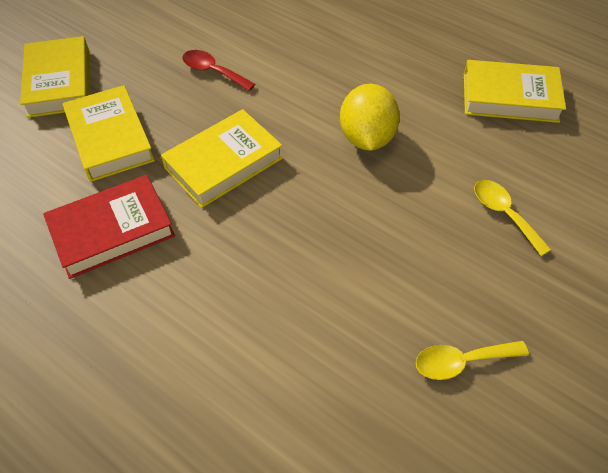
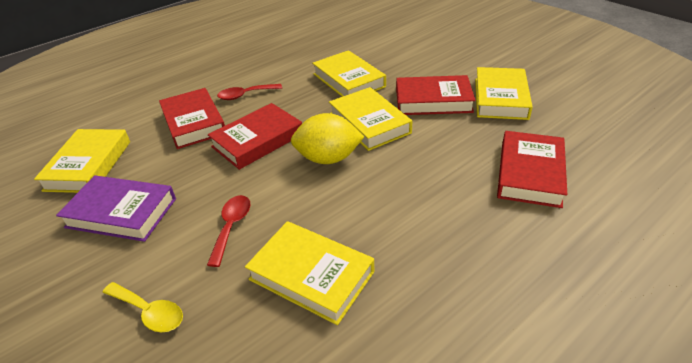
purple book: none = 0 -> [56,175,176,242] = 1
red book: [43,175,175,279] = 1 -> [159,88,225,149] [208,103,302,170] [396,75,476,115] [497,131,567,208] = 4
red spoon: [182,50,255,91] = 1 -> [207,195,250,267] [217,84,282,100] = 2
yellow book: [20,36,90,118] [63,85,155,182] [161,109,283,208] [464,60,566,123] = 4 -> [34,129,130,193] [245,221,375,325] [312,50,386,97] [329,87,412,151] [475,67,533,120] = 5
yellow spoon: [416,341,529,380] [474,180,552,256] = 2 -> [102,282,183,332] = 1

